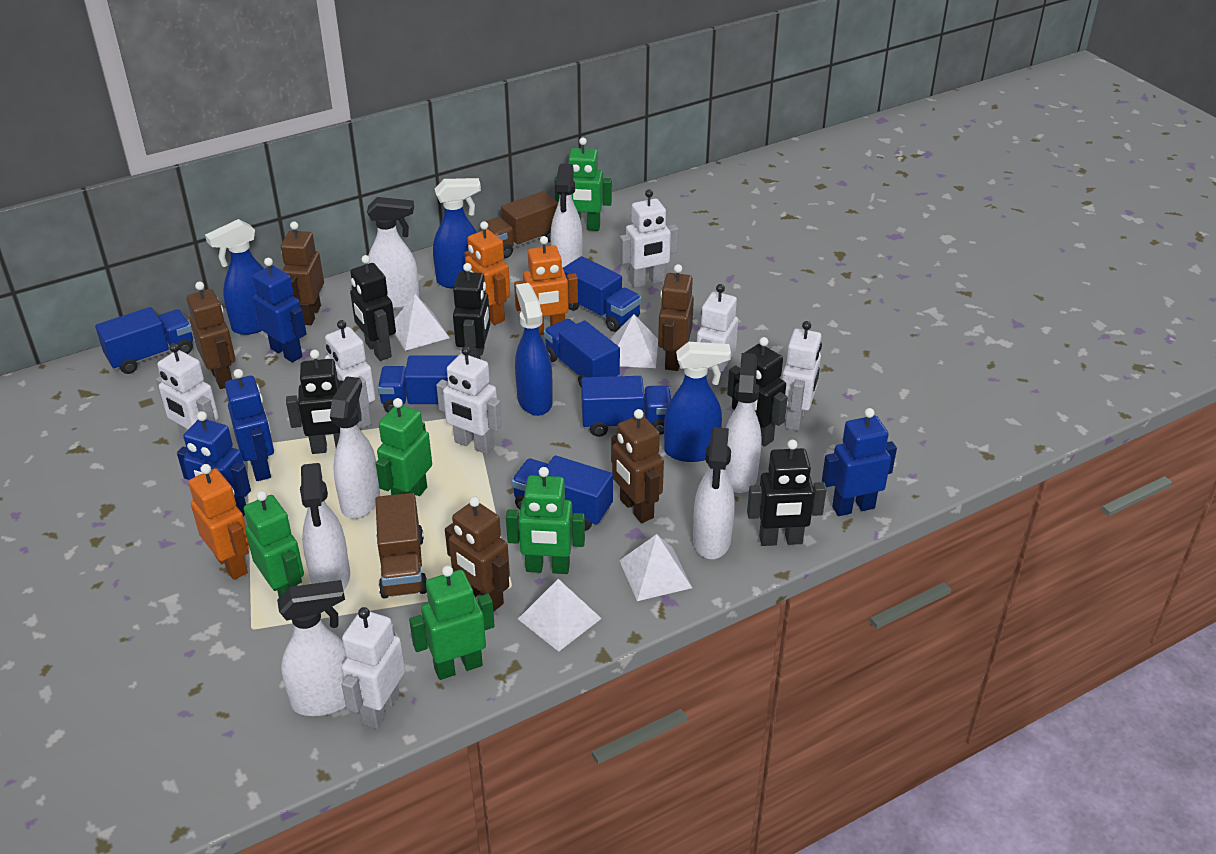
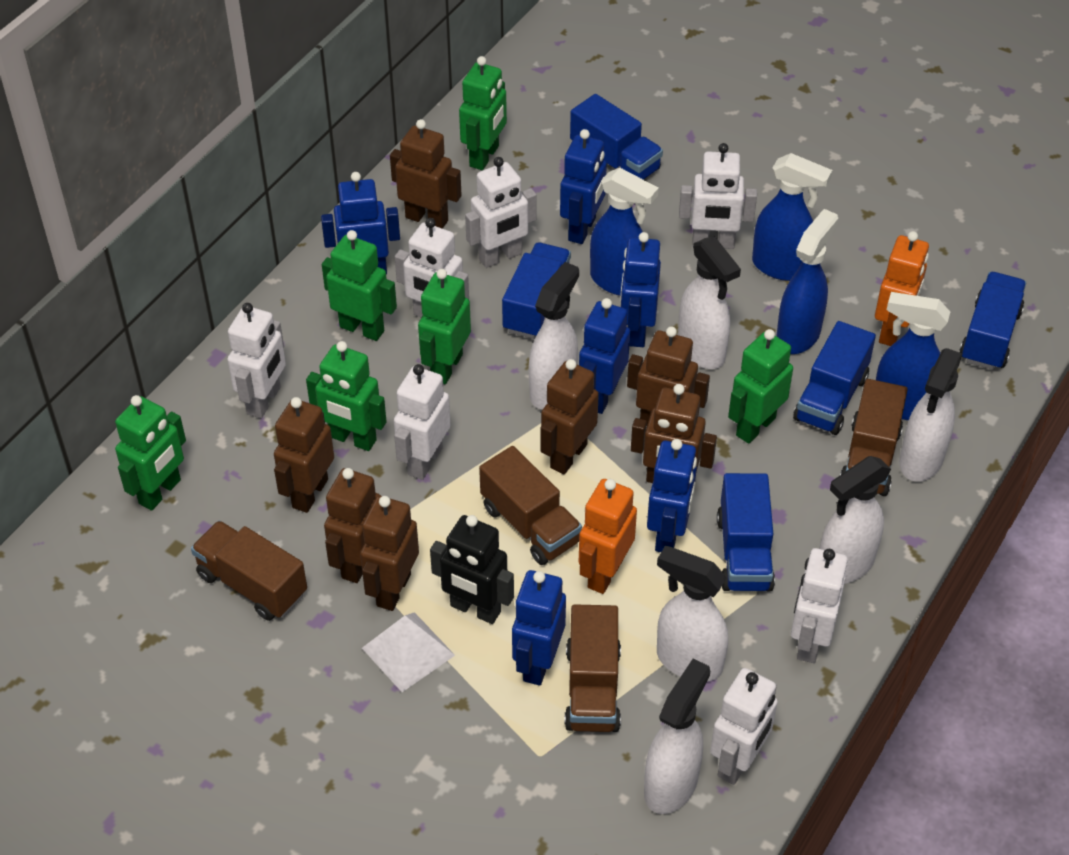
black robot: [286,350,362,454] [350,255,396,361] [453,263,490,359] [727,337,788,447] [747,440,827,546] = 5 -> [430,515,514,624] = 1
blue robot: [177,411,251,516] [225,369,274,481] [252,258,307,363] [822,408,897,516] = 4 -> [321,172,400,274] [512,570,566,686] [560,129,607,244] [579,298,630,414] [620,232,661,347] [647,439,697,552] = 6
blue truck: [95,307,193,374] [378,356,458,413] [511,455,613,531] [544,319,620,386] [563,256,642,332] [581,376,672,437] = 6 -> [502,242,571,339] [570,94,663,180] [717,473,775,591] [793,321,876,435] [959,272,1026,370] = 5
brown robot: [187,282,236,389] [281,221,324,325] [445,496,510,612] [611,409,664,523] [658,264,694,371] = 5 -> [274,397,334,513] [324,468,381,583] [360,496,419,611] [390,119,461,229] [540,359,599,474] [627,326,710,425] [631,384,717,483] = 7
brown truck: [375,493,427,599] [481,191,558,258] = 2 -> [191,521,307,621] [479,446,582,565] [564,604,621,732] [840,379,908,496] = 4
green robot: [244,491,304,598] [376,398,432,496] [409,565,495,680] [506,467,585,574] [554,137,612,231] = 5 -> [115,395,186,511] [306,341,387,451] [322,230,397,341] [418,269,471,384] [459,56,507,170] [728,329,793,444] = 6
orange robot: [188,464,250,580] [465,221,510,325] [514,236,578,335] = 3 -> [579,479,637,594] [875,231,929,346] = 2
white pyramid: [394,294,450,351] [518,579,602,652] [611,314,658,368] [619,534,692,601] = 4 -> [362,612,455,692] = 1
white spray bottle: [277,580,347,716] [300,463,350,591] [330,376,380,519] [367,197,420,309] [551,164,582,268] [693,427,735,559] [726,353,761,493] = 7 -> [529,262,579,409] [644,658,710,814] [657,546,728,681] [678,236,741,369] [819,456,891,584] [899,348,962,482] = 6

